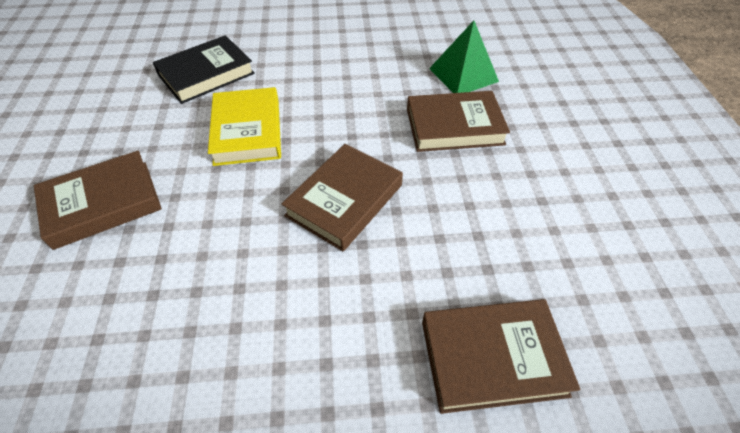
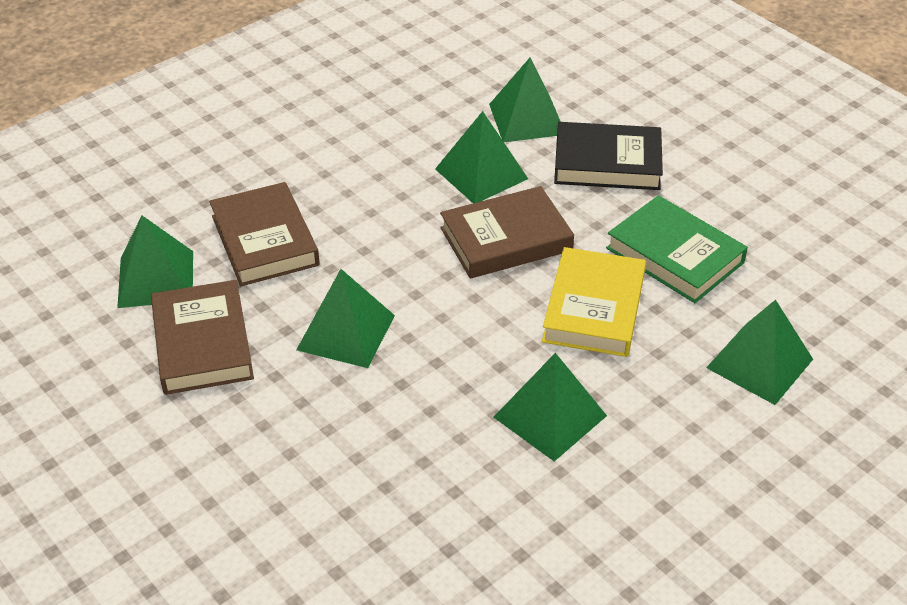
brown book: [34,150,162,250] [281,144,403,251] [407,91,510,152] [422,299,580,414] = 4 -> [151,280,254,395] [209,182,320,286] [440,186,574,279] = 3
green book: none = 0 -> [606,195,748,303] = 1
green pyramid: [429,20,499,93] = 1 -> [117,216,193,308] [296,269,395,368] [435,111,528,203] [489,58,561,142] [494,353,607,462] [706,300,813,405] = 6

